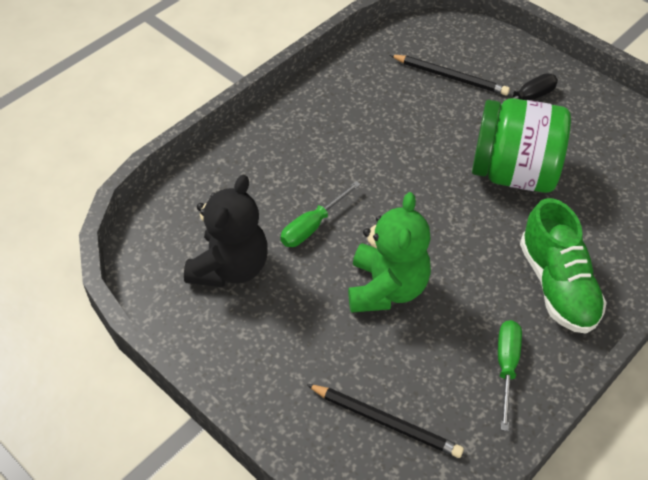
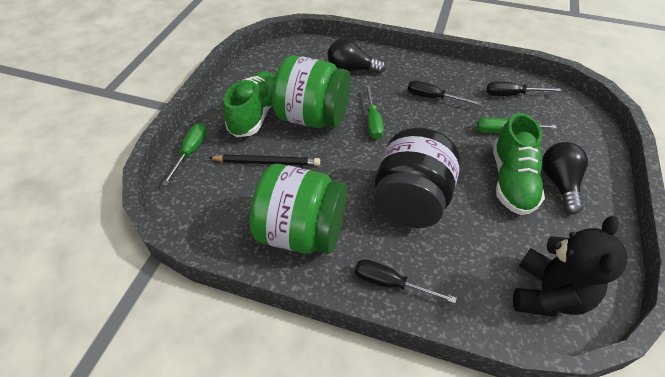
black jar: none = 0 -> [373,128,460,228] = 1
black light bulb: none = 0 -> [327,38,386,74] [542,142,588,215] = 2
black pencil: [306,384,464,458] [390,55,510,95] = 2 -> [209,154,320,166] = 1
black screwdriver: [478,73,558,117] = 1 -> [355,259,457,303] [407,80,481,105] [487,82,561,96] = 3
green jar: [472,98,571,193] = 1 -> [250,164,347,254] [272,55,351,128] = 2
green screwdriver: [280,181,361,247] [498,320,522,431] = 2 -> [162,123,207,186] [365,85,384,139] [477,117,557,133] = 3
green shoe: [520,198,607,334] = 1 -> [223,71,276,137] [493,113,545,215] = 2
green teddy bear: [348,192,431,313] = 1 -> none = 0

